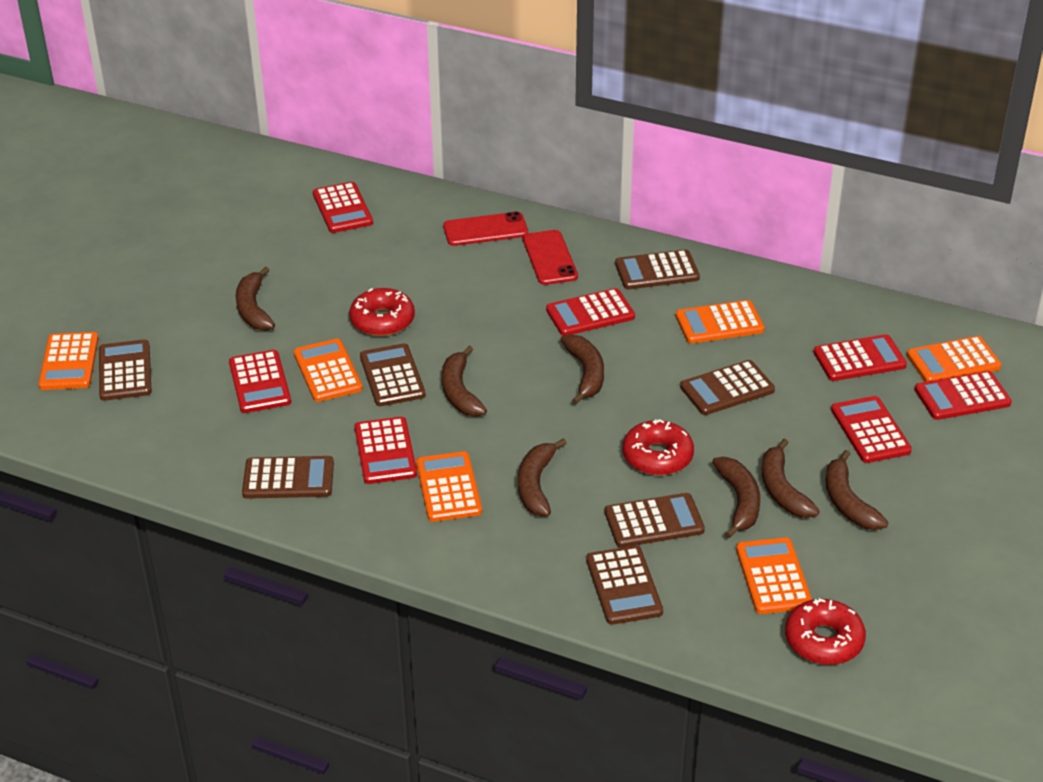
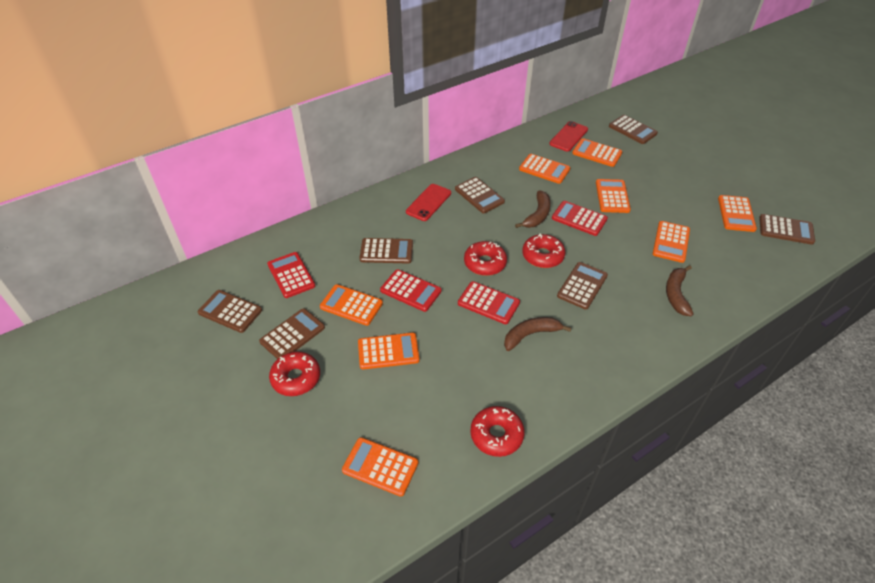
brown banana: [236,267,275,331] [442,346,487,417] [518,438,567,516] [560,334,604,404] [712,457,760,538] [762,439,820,518] [825,450,888,530] = 7 -> [504,317,571,351] [515,191,551,228] [666,265,694,317] = 3
orange calculator: [38,332,99,390] [294,339,363,402] [416,451,482,522] [676,300,765,344] [736,537,812,614] [907,336,1001,382] = 6 -> [320,284,383,326] [342,437,418,497] [358,333,420,369] [519,154,570,184] [572,138,622,167] [596,179,631,213] [653,221,690,263] [718,195,757,232] = 8
red calculator: [229,350,291,413] [313,182,373,233] [354,417,417,484] [546,288,635,336] [813,334,907,381] [831,396,912,463] [915,371,1012,420] = 7 -> [267,252,315,298] [380,269,442,312] [458,281,520,324] [552,201,608,236] = 4
red donut: [349,288,415,336] [623,419,694,476] [785,599,866,665] = 3 -> [269,352,320,396] [464,241,507,276] [470,406,524,457] [522,234,565,268] = 4

